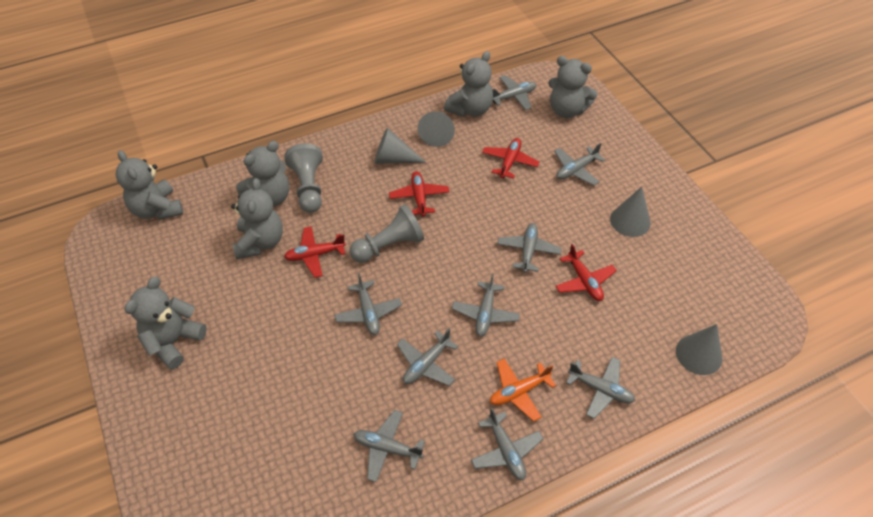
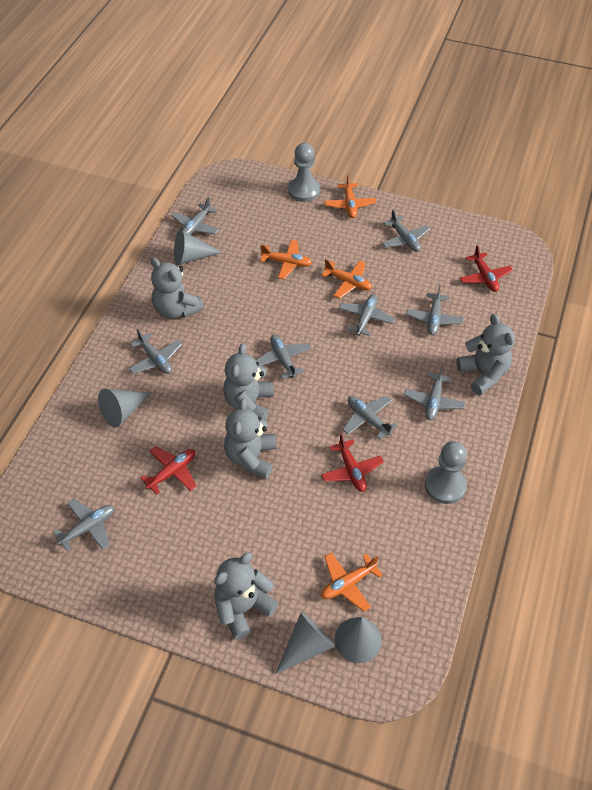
grey teddy bear: [115,150,183,220] [125,277,207,369] [231,178,283,259] [236,141,289,207] [444,51,493,117] [548,56,598,118] = 6 -> [151,258,204,319] [214,553,278,640] [223,343,274,420] [224,398,276,479] [456,314,515,395] = 5
orange plane: [490,359,556,421] = 1 -> [260,240,312,280] [321,259,372,299] [321,552,382,612] [325,174,376,218] = 4
red plane: [284,226,346,278] [389,171,449,217] [482,138,540,179] [555,244,617,301] = 4 -> [140,446,196,495] [321,433,384,492] [460,245,513,292] = 3

